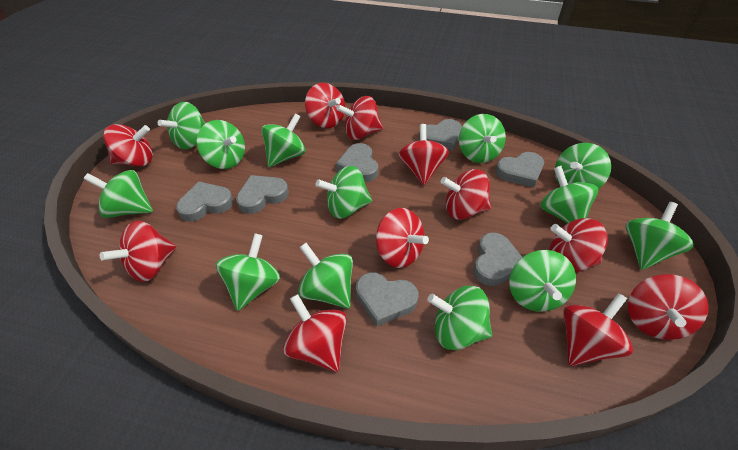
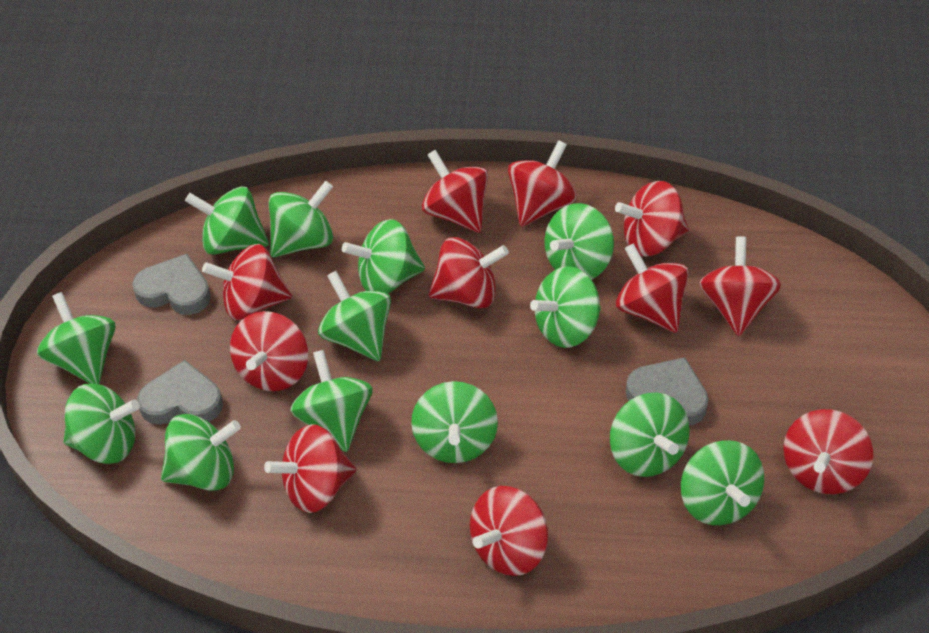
grey heart: [176,182,233,222] [236,175,289,214] [336,143,378,182] [356,272,419,326] [419,119,462,151] [473,232,522,286] [496,152,544,188] = 7 -> [132,254,211,315] [137,360,223,425] [626,357,709,425] = 3

